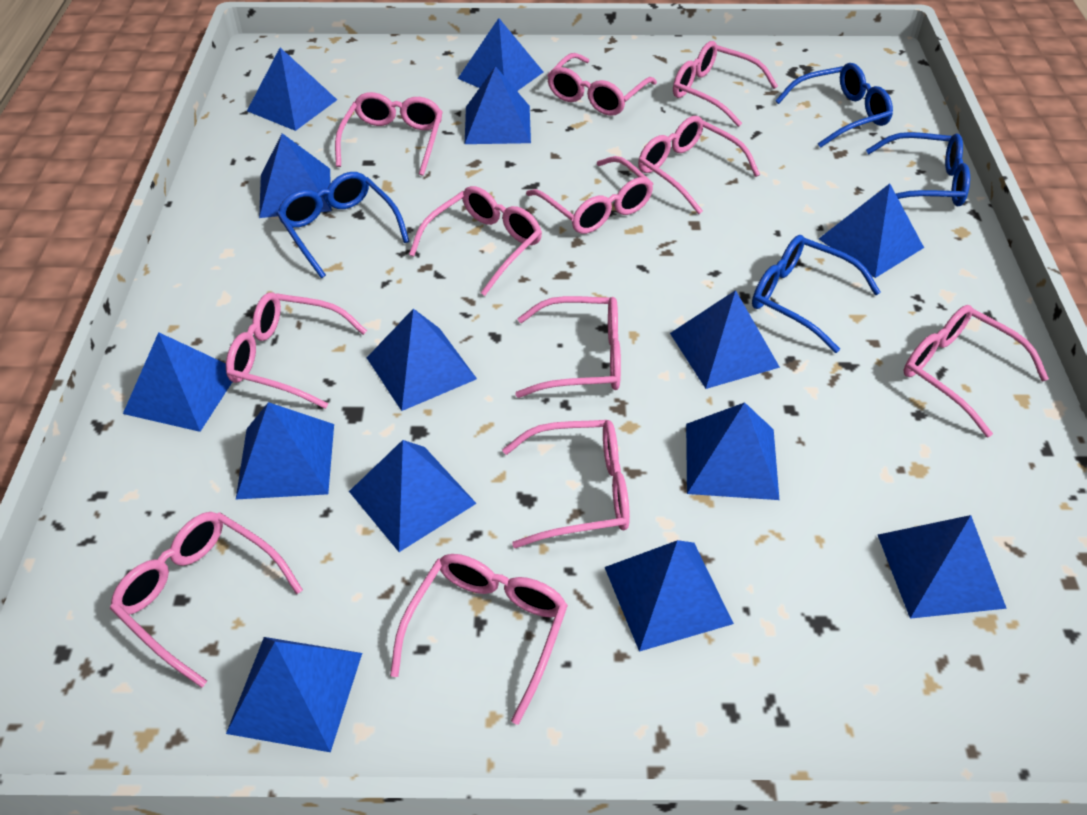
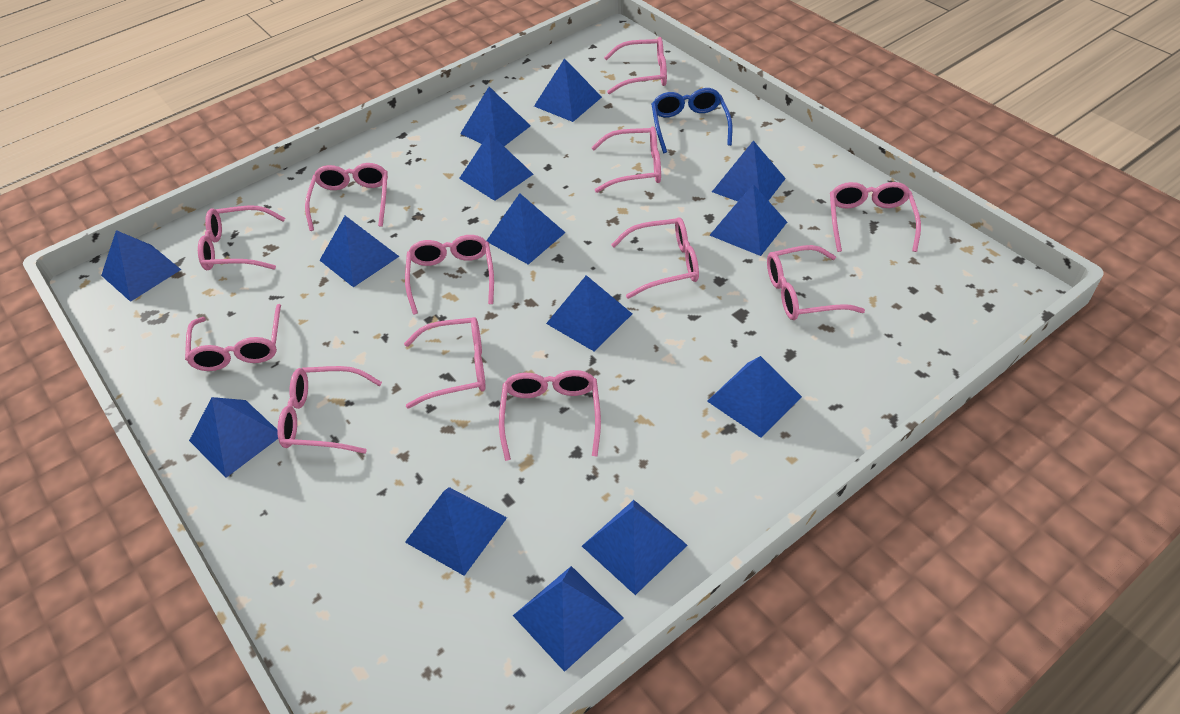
blue glasses: [277,172,410,278] [752,235,881,353] [775,63,893,148] [866,132,970,207] = 4 -> [651,88,732,153] = 1

